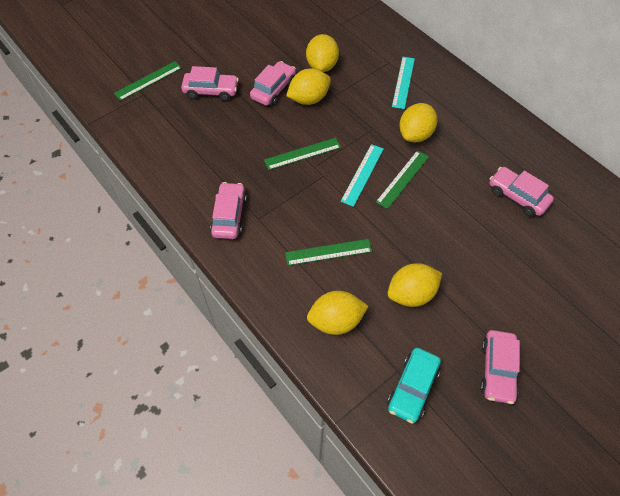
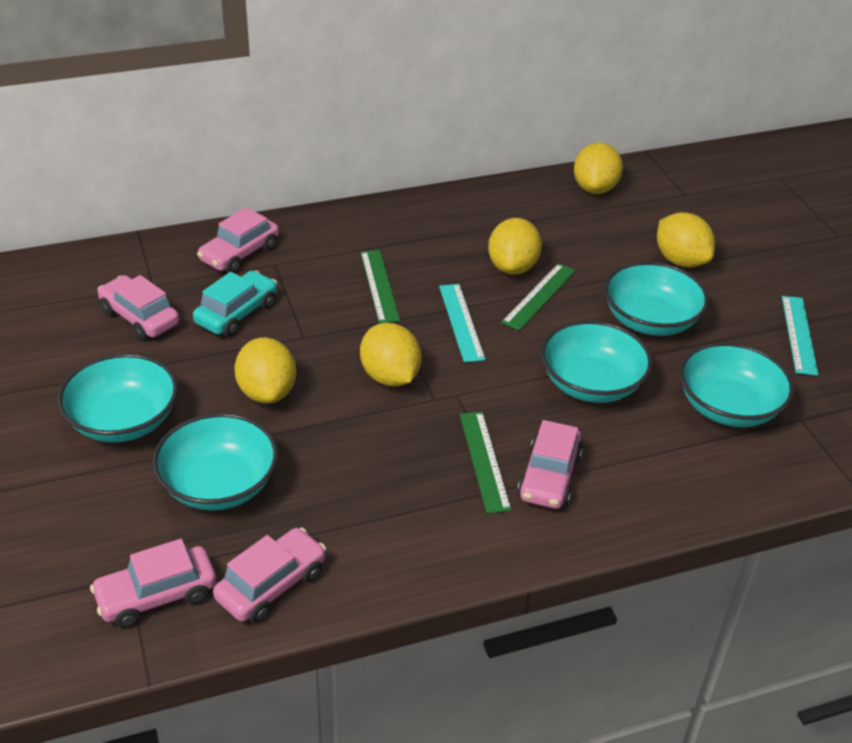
green ruler: [114,61,182,101] [264,138,341,170] [285,239,372,266] [376,150,429,209] = 4 -> [361,250,400,324] [460,412,511,514] [501,263,576,331] = 3
turquoise bowl: none = 0 -> [57,353,178,443] [152,413,278,510] [541,320,652,403] [604,261,709,336] [679,342,794,427] = 5

